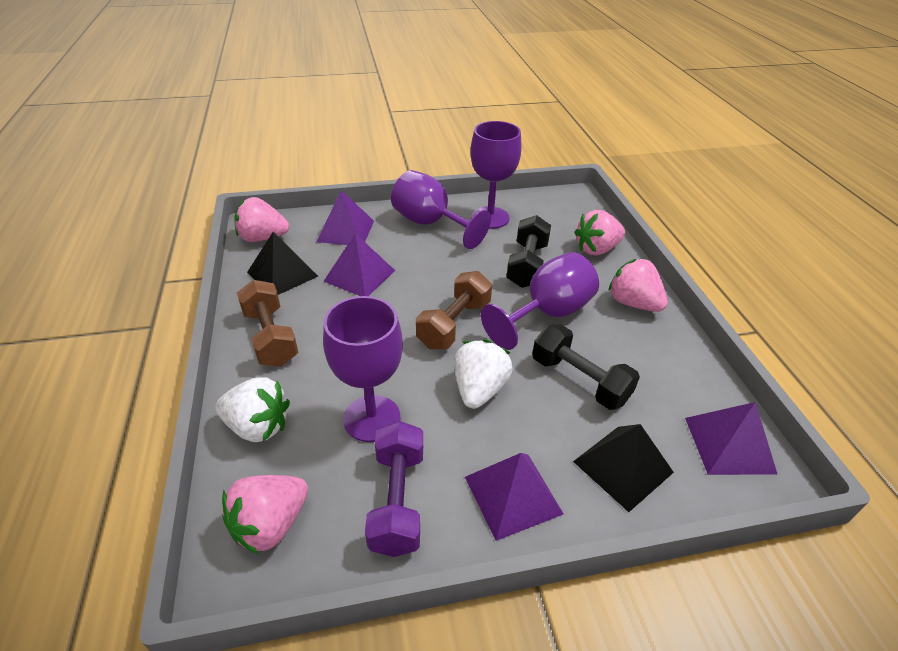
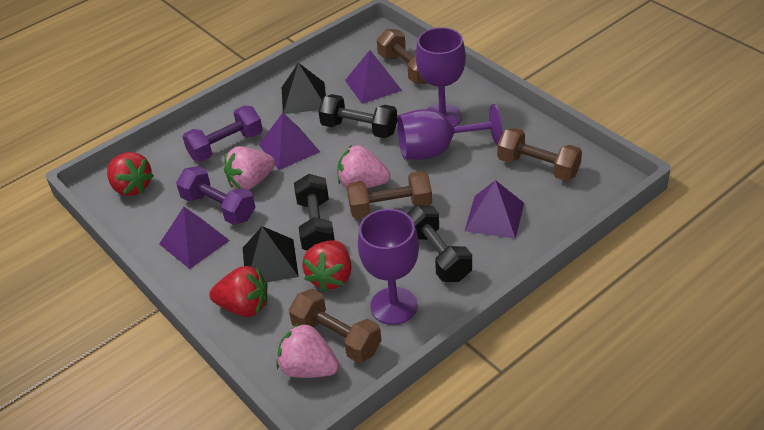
black dumbbell: [506,215,551,288] [532,324,640,410] = 2 -> [294,174,335,250] [318,94,397,138] [407,205,472,282] = 3
brown dumbbell: [237,280,298,366] [416,271,492,349] = 2 -> [289,289,381,363] [347,171,432,219] [377,29,428,84] [497,128,582,181] = 4
pink strawberry: [222,475,308,555] [235,197,289,242] [574,210,625,255] [609,259,668,312] = 4 -> [224,146,275,190] [276,323,339,378] [337,145,390,189] = 3
purple dumbbell: [365,421,423,557] = 1 -> [176,166,255,225] [183,106,263,162] = 2
purple goblet: [323,296,403,442] [391,170,491,249] [470,121,522,229] [481,252,599,350] = 4 -> [358,209,419,325] [397,104,503,160] [416,27,466,127] = 3
red strawberry: none = 0 -> [107,152,154,196] [210,266,268,317] [302,241,352,292] = 3
white strawberry: [215,377,290,442] [454,339,513,409] = 2 -> none = 0

